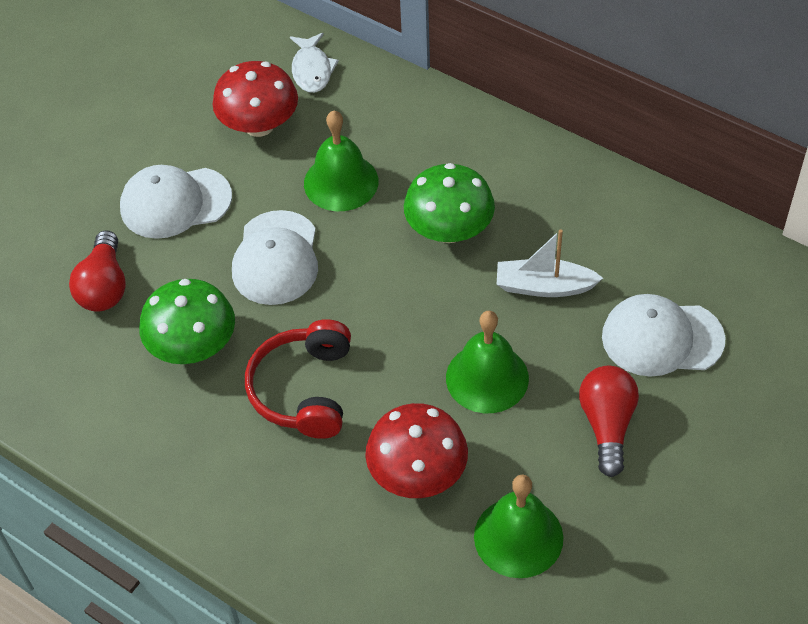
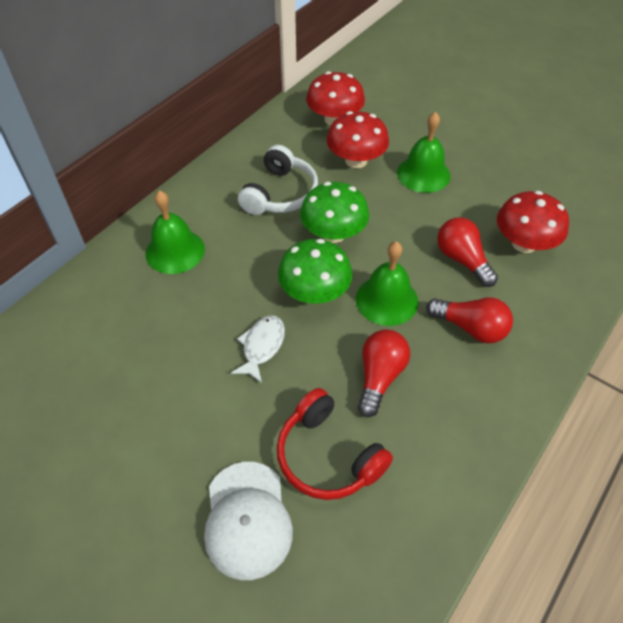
red light bulb: [69,230,126,312] [579,366,639,477] = 2 -> [358,330,410,417] [426,298,513,343] [438,217,498,287] = 3
red mushroom: [212,61,298,137] [365,403,468,498] = 2 -> [306,71,365,126] [327,111,389,168] [497,191,569,253] = 3
white boat: [496,229,603,297] = 1 -> none = 0
white cap: [120,165,232,239] [232,210,318,305] [602,294,726,377] = 3 -> [204,462,293,580] = 1
white headphones: none = 0 -> [238,145,318,215] = 1

